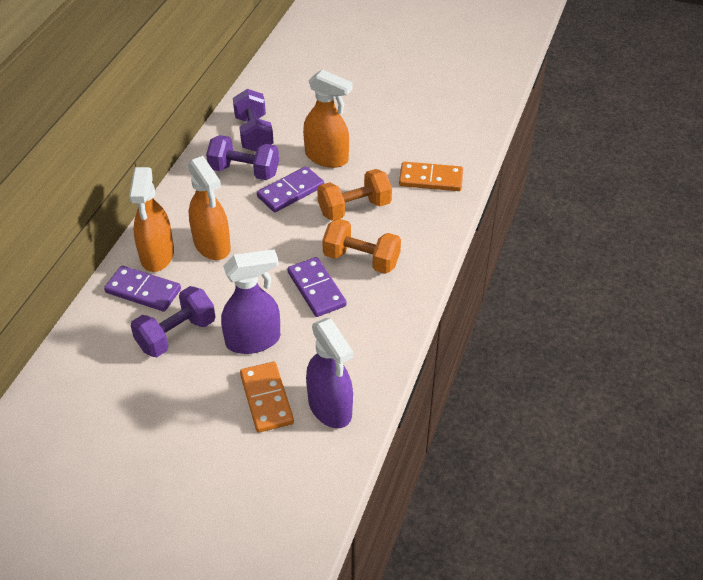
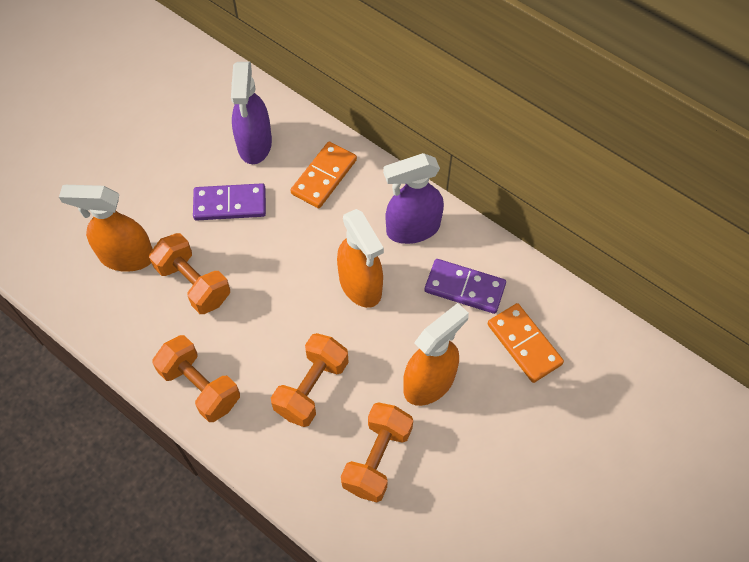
orange dumbbell: [317,169,392,221] [322,219,401,274] = 2 -> [149,233,230,314] [152,335,240,422] [271,333,349,427] [341,402,413,503] = 4
purple domino: [104,266,181,312] [257,166,324,212] [287,257,347,317] = 3 -> [193,183,266,221] [424,259,506,314] = 2
purple dumbbell: [131,286,216,357] [206,135,279,180] [233,89,273,151] = 3 -> none = 0

